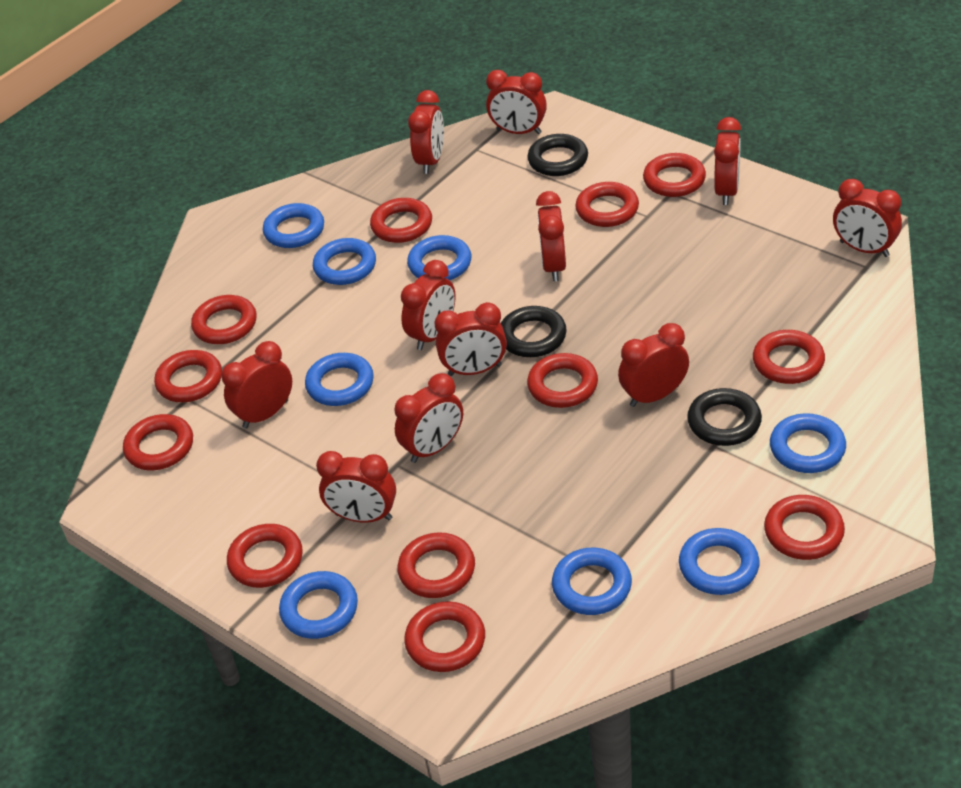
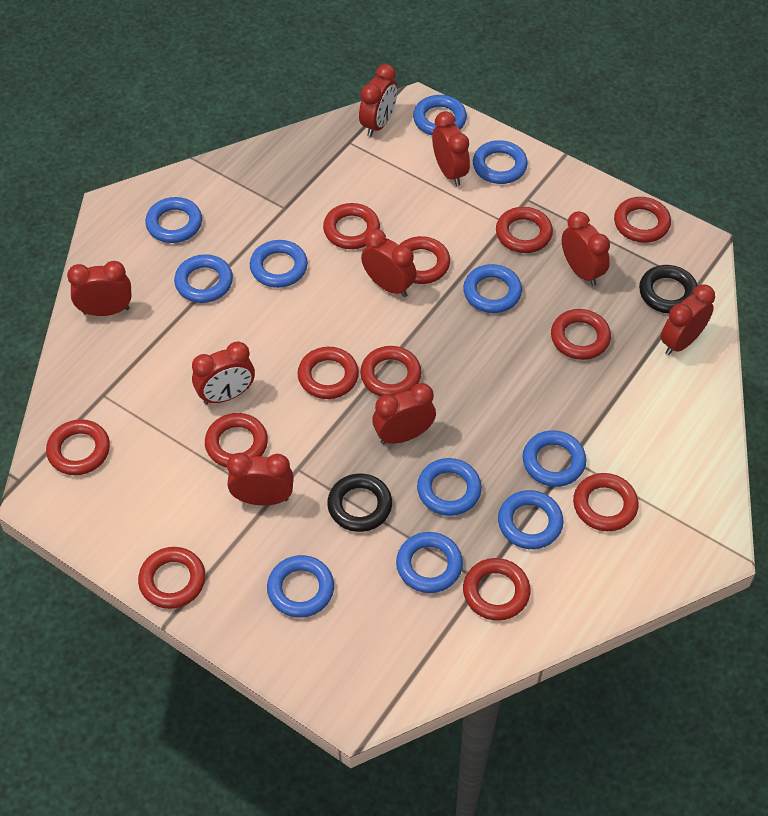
black ring: [501,306,567,357] [527,134,588,176] [687,388,762,446] = 3 -> [327,473,392,532] [639,265,698,314] = 2
blue ring: [263,203,324,248] [279,571,358,639] [305,353,374,406] [313,238,376,285] [407,235,471,280] [552,548,632,615] [679,528,759,595] [770,413,846,473] = 8 -> [145,197,202,243] [174,254,233,303] [250,240,308,288] [267,555,334,618] [396,532,463,593] [413,95,467,136] [417,458,482,516] [463,264,522,313] [473,140,528,184] [498,490,563,549] [522,430,586,487] = 11
red clock: [221,341,292,429] [316,451,396,523] [394,373,463,463] [401,260,456,350] [408,90,444,174] [435,302,507,376] [486,70,547,134] [536,191,566,281] [618,323,689,407] [714,117,741,205] [833,179,902,257] = 11 -> [67,261,132,316] [192,341,255,404] [227,453,294,505] [359,64,398,137] [361,229,417,297] [372,383,436,444] [432,111,470,186] [562,211,610,286] [661,285,715,355] = 9

